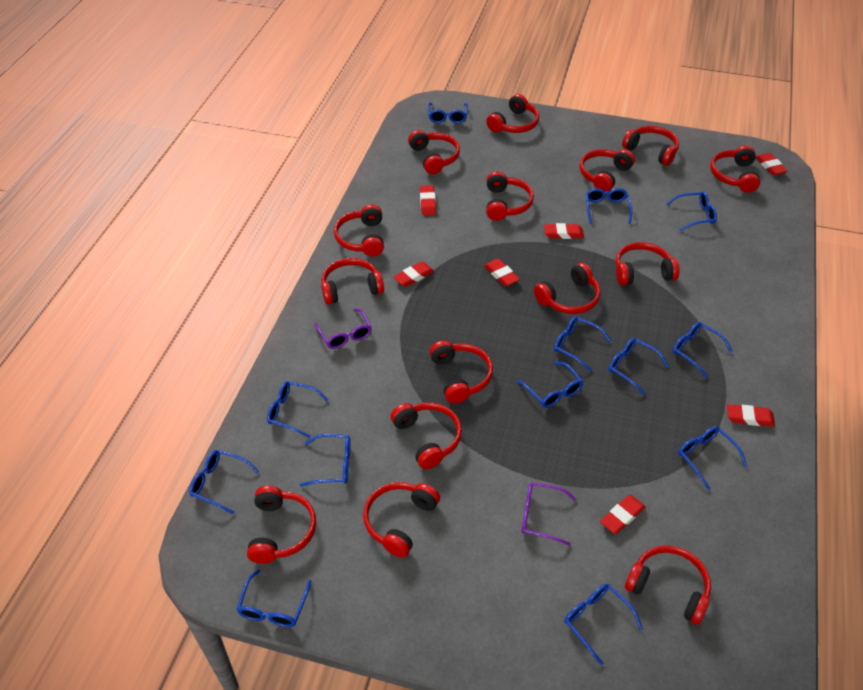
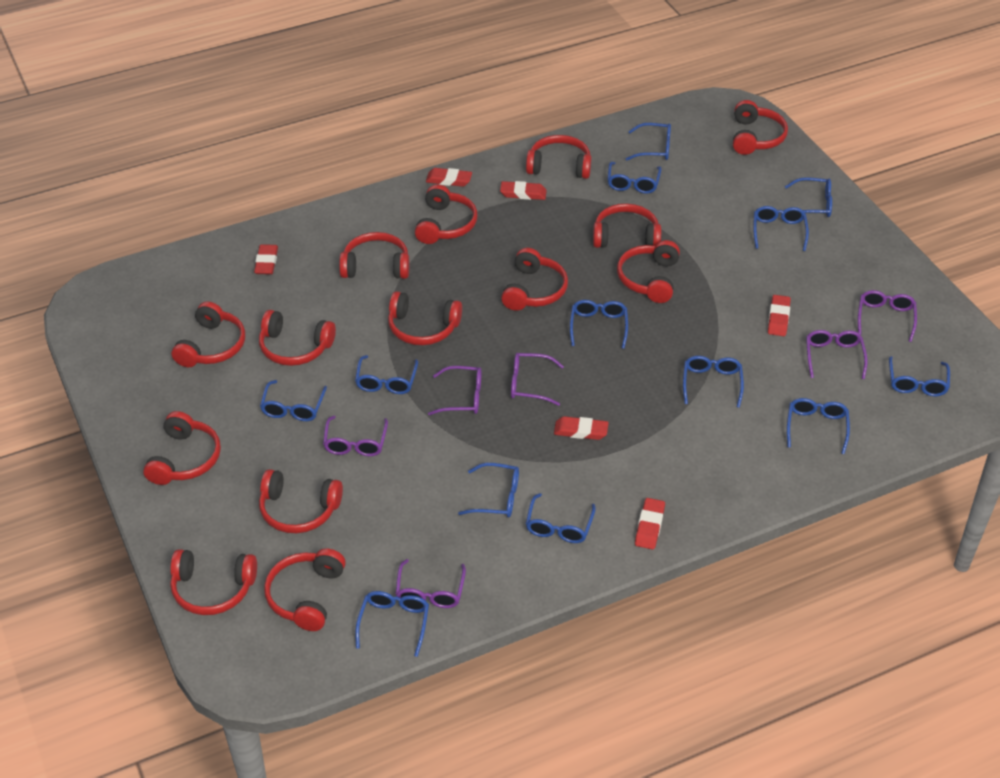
purple glasses: [314,308,372,349] [521,482,576,546] = 2 -> [323,416,388,456] [395,559,466,608] [428,366,481,415] [511,353,564,406] [806,330,868,379] [858,290,917,342] = 6
red eraser: [393,261,434,287] [420,185,436,215] [484,259,520,286] [544,223,584,239] [600,495,645,534] [727,404,775,427] [755,153,788,176] = 7 -> [254,244,278,274] [426,168,472,187] [500,181,547,200] [554,416,609,440] [635,498,665,550] [768,295,791,336] = 6
red headphones: [247,486,316,564] [321,258,384,305] [334,204,384,257] [363,482,440,558] [391,402,462,470] [408,130,460,174] [429,341,493,404] [486,94,539,133] [486,171,534,221] [534,263,600,314] [580,149,635,191] [616,242,680,285] [622,126,679,166] [625,545,711,625] [710,145,760,193] = 15 -> [143,411,221,485] [170,549,257,615] [172,301,245,367] [259,310,336,366] [259,469,343,533] [264,548,346,631] [339,232,409,279] [388,291,462,345] [415,184,478,244] [501,248,568,311] [526,135,591,179] [593,203,661,248] [617,240,680,303] [733,100,788,155] = 14

